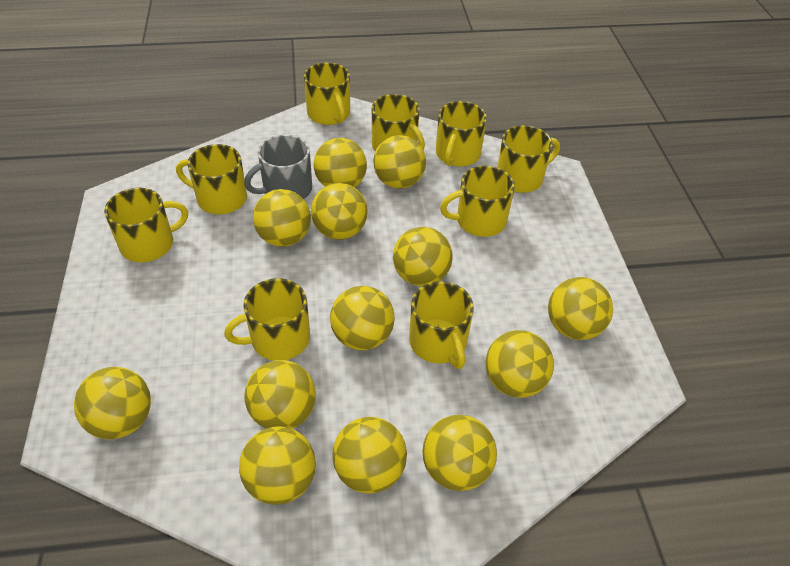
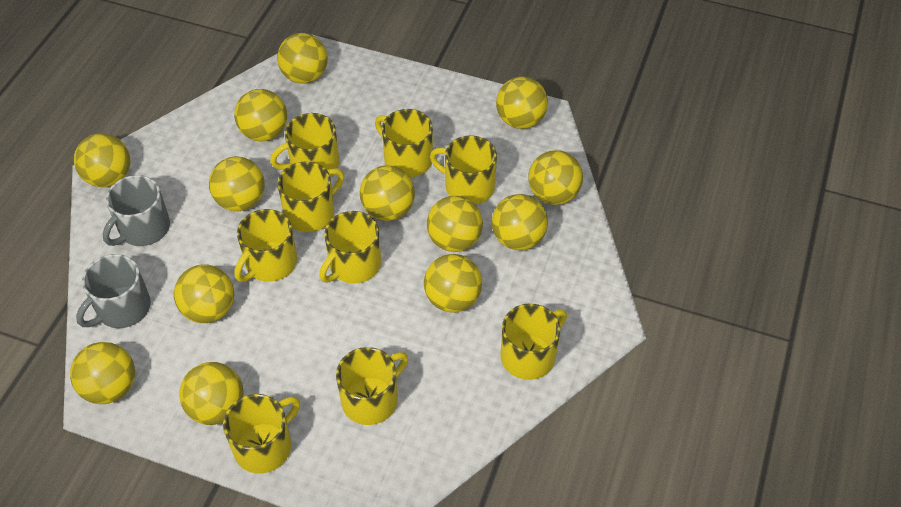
grey mug: [244,135,312,199] = 1 -> [76,254,151,328] [103,175,170,246] = 2

